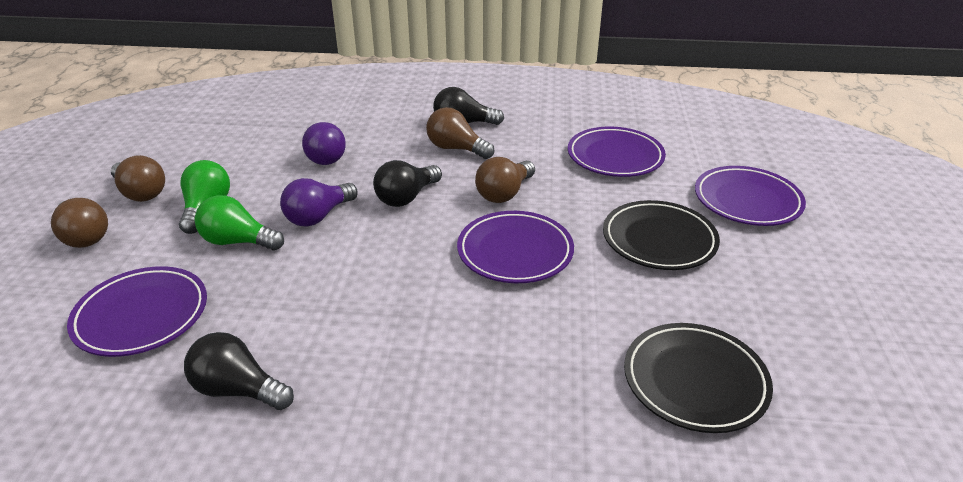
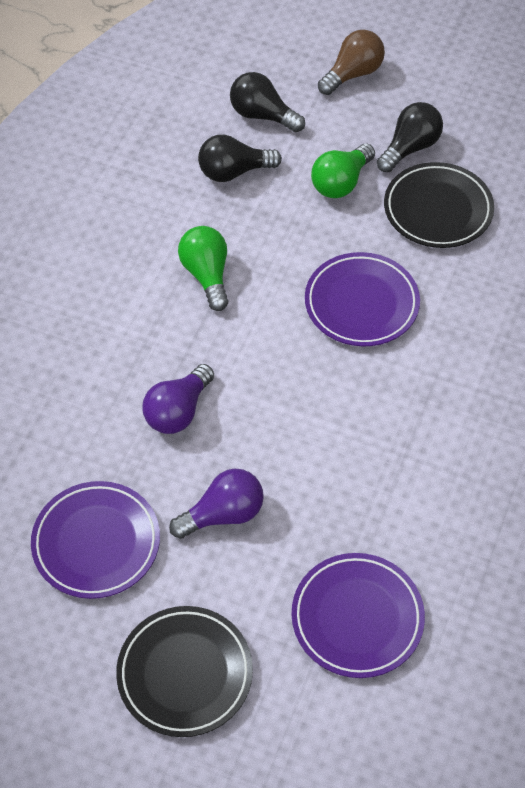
brown light bulb: [51,198,108,248] [111,155,165,202] [426,107,495,159] [475,157,535,203] = 4 -> [318,30,385,95] = 1
purple plate: [67,266,207,357] [457,211,574,283] [568,127,666,177] [695,166,806,226] = 4 -> [31,481,160,599] [291,553,425,678] [305,252,420,346] = 3

